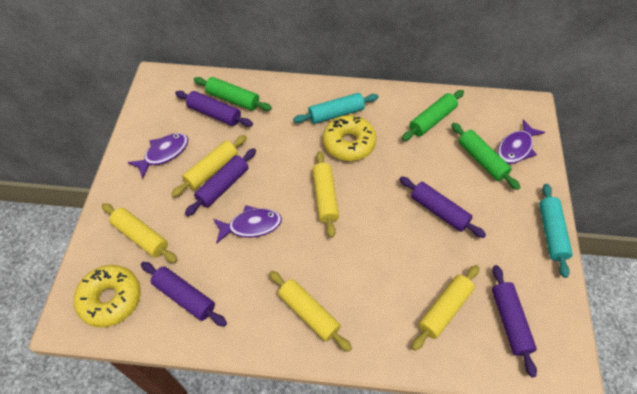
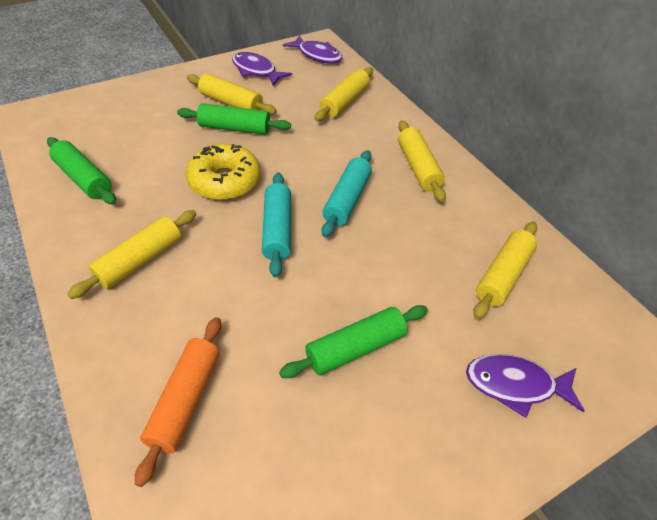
orange rolling pin: none = 0 -> [135,317,221,487] = 1
purple rolling pin: [141,262,227,327] [175,91,253,127] [185,148,256,216] [399,176,486,238] [492,265,537,378] = 5 -> none = 0
yellow donut: [74,265,141,327] [323,115,376,161] = 2 -> [186,144,260,200] = 1

